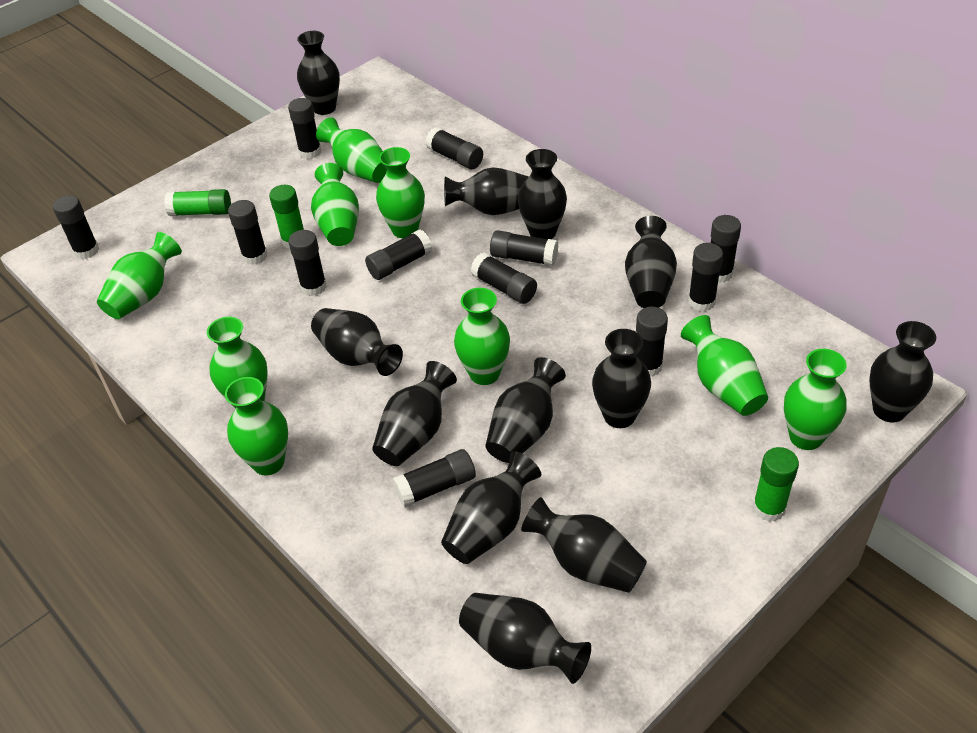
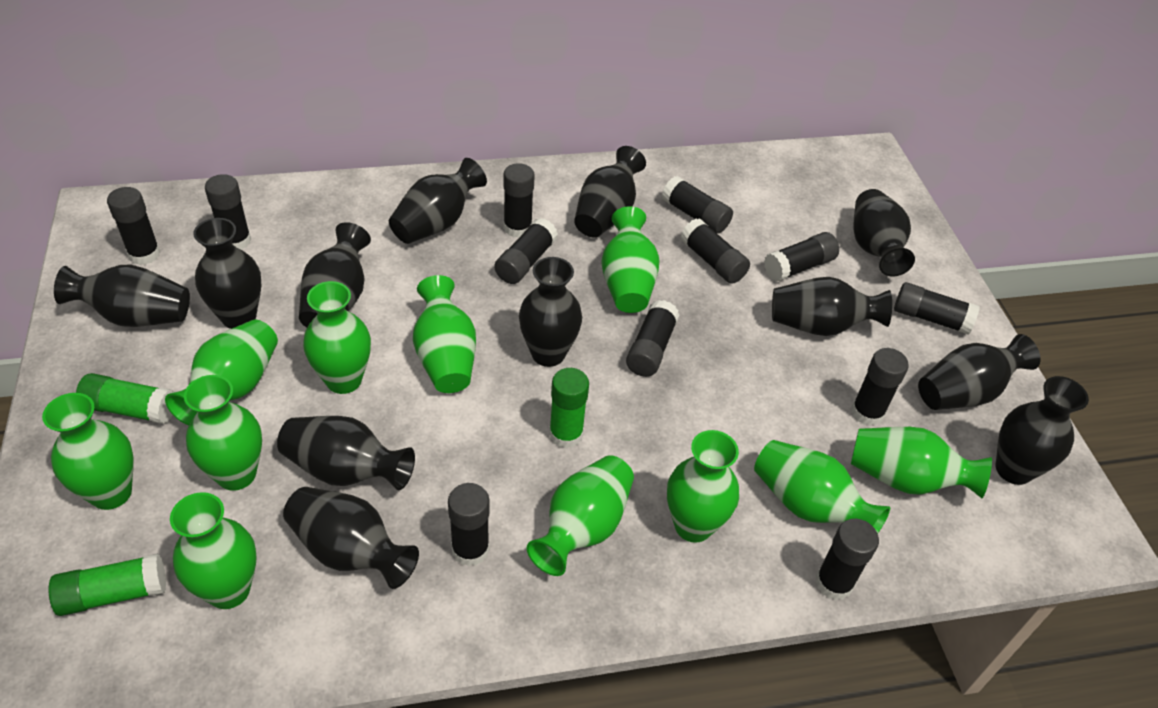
green vase: [97,232,182,319] [207,317,268,408] [225,377,288,475] [311,163,359,246] [316,117,387,183] [376,147,425,238] [454,288,510,385] [681,315,768,416] [784,349,847,450] = 9 -> [42,393,134,510] [165,320,278,425] [170,492,257,609] [184,375,262,491] [303,281,371,394] [413,275,476,393] [527,455,634,576] [601,206,659,313] [667,430,739,543] [754,440,890,534] [851,427,992,498] = 11

